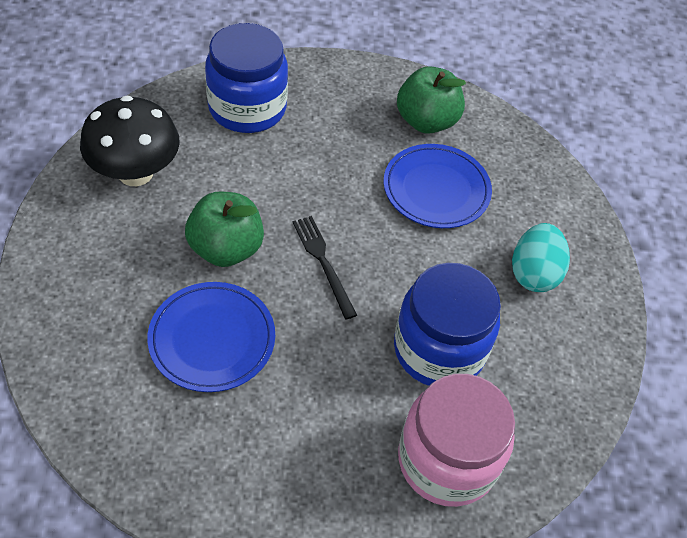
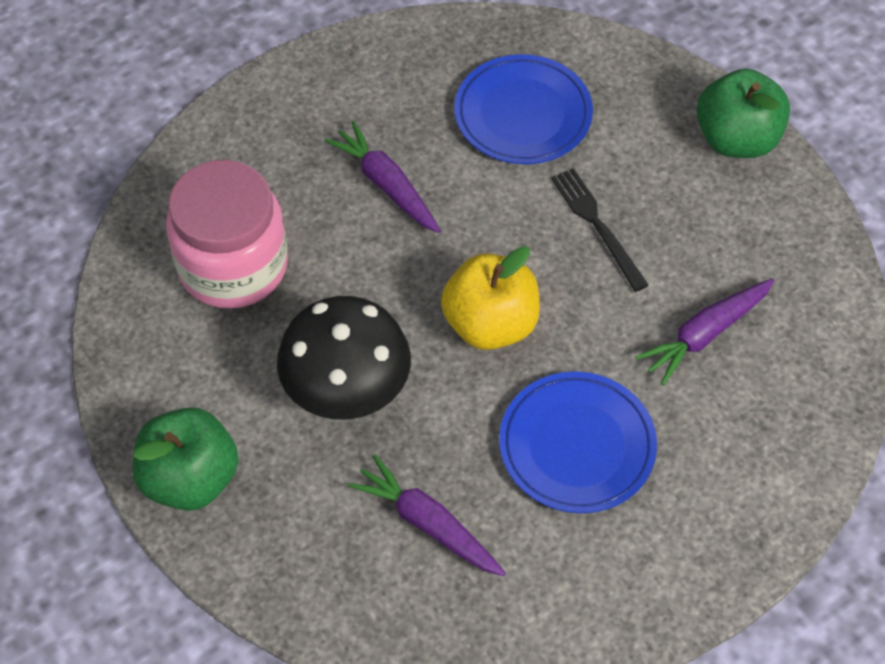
blue jar: [205,23,288,133] [394,263,501,386] = 2 -> none = 0
purple carrot: none = 0 -> [324,121,441,233] [348,455,506,576] [635,278,774,385] = 3
turquoise egg: [512,223,570,292] = 1 -> none = 0
yellow apple: none = 0 -> [441,246,540,350] = 1

